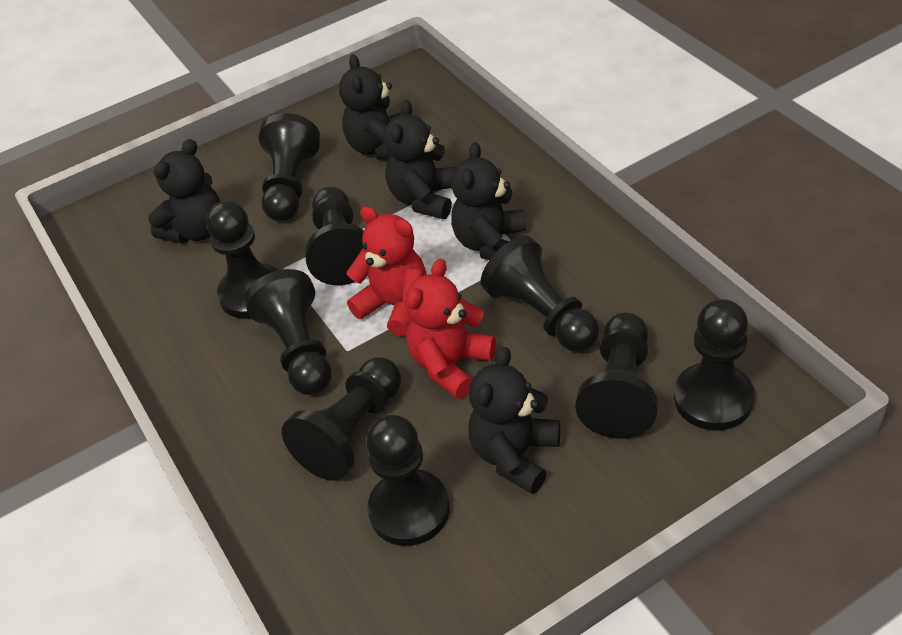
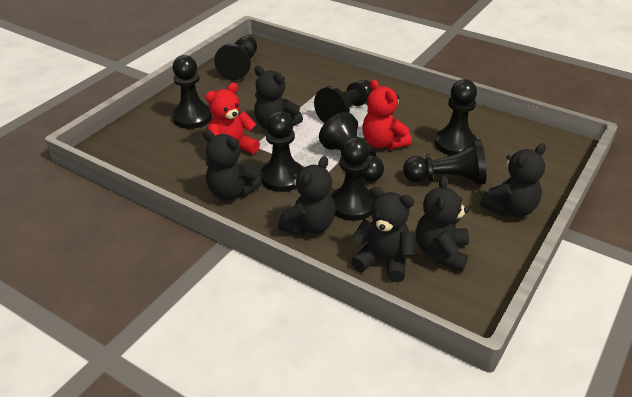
black pawn: [206,201,278,319] [244,269,332,395] [259,113,320,222] [282,357,401,481] [305,187,364,286] [366,415,450,546] [481,236,599,352] [576,313,658,439] [674,299,754,431] = 9 -> [172,55,212,129] [214,36,257,80] [260,111,303,192] [314,80,372,123] [319,112,384,182] [331,137,375,221] [403,139,486,185] [435,79,477,156] = 8
black teddy bear: [148,139,221,244] [339,54,401,160] [383,100,456,219] [451,142,526,260] [468,347,560,494] = 5 -> [203,130,262,200] [254,66,303,130] [278,156,336,235] [351,187,415,282] [416,176,469,271] [480,143,546,217] = 6

